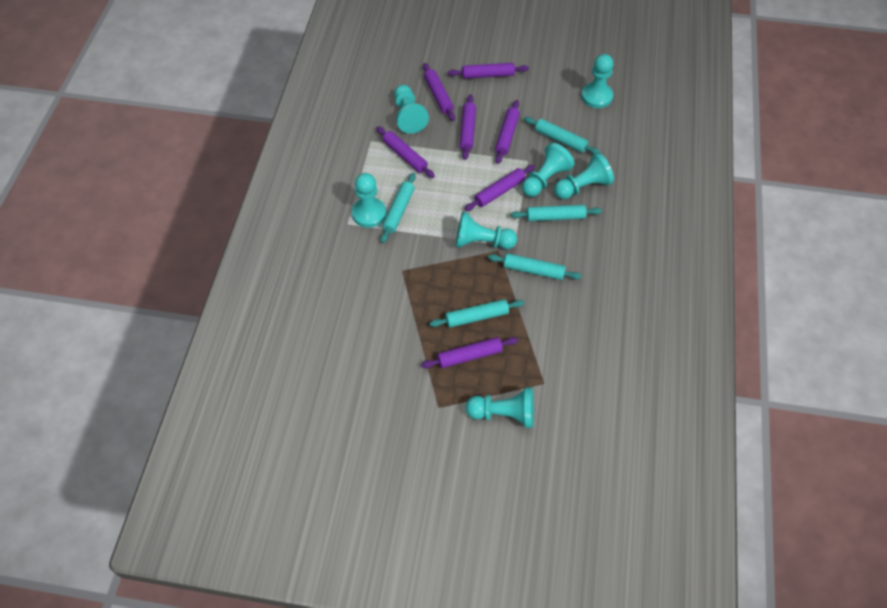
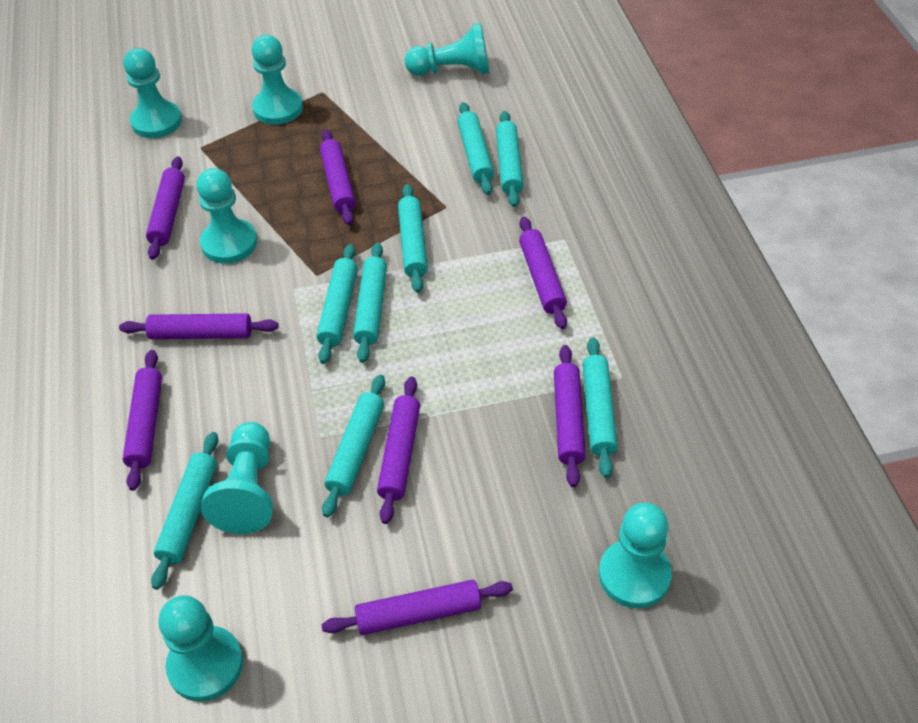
purple rolling pin: [376,126,435,178] [421,337,518,368] [423,63,455,121] [448,63,529,79] [459,95,476,160] [464,165,535,211] [495,100,520,164] = 7 -> [119,313,279,339] [123,350,162,491] [146,157,185,260] [320,129,356,225] [321,580,513,635] [377,376,420,524] [519,217,567,329] [554,345,586,487] = 8
turquoise rolling pin: [380,173,416,243] [429,299,525,328] [488,253,582,280] [511,205,602,221] [524,117,600,155] = 5 -> [151,432,218,590] [317,244,358,364] [322,374,385,518] [353,242,387,363] [398,184,428,293] [457,102,494,195] [496,111,524,207] [582,337,618,478] = 8

